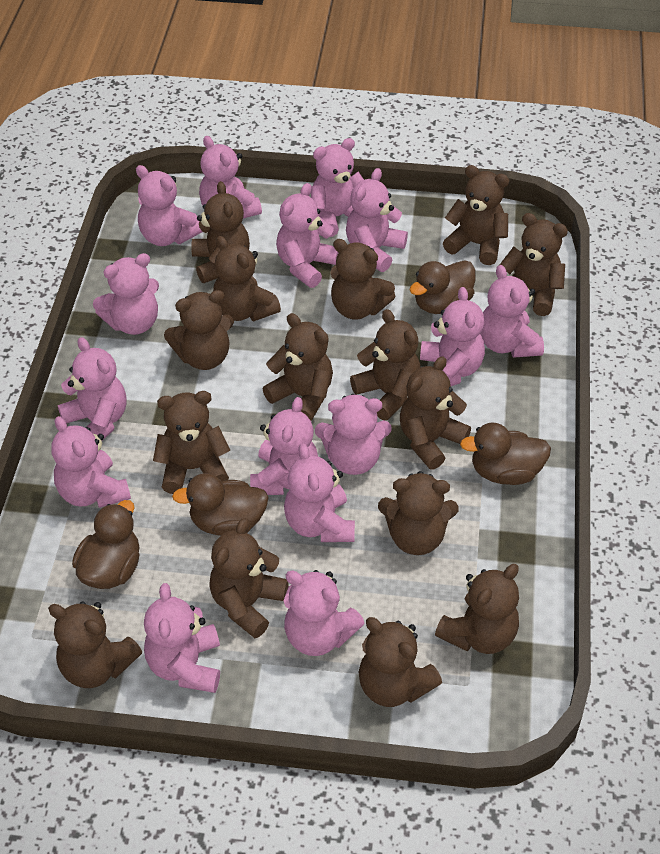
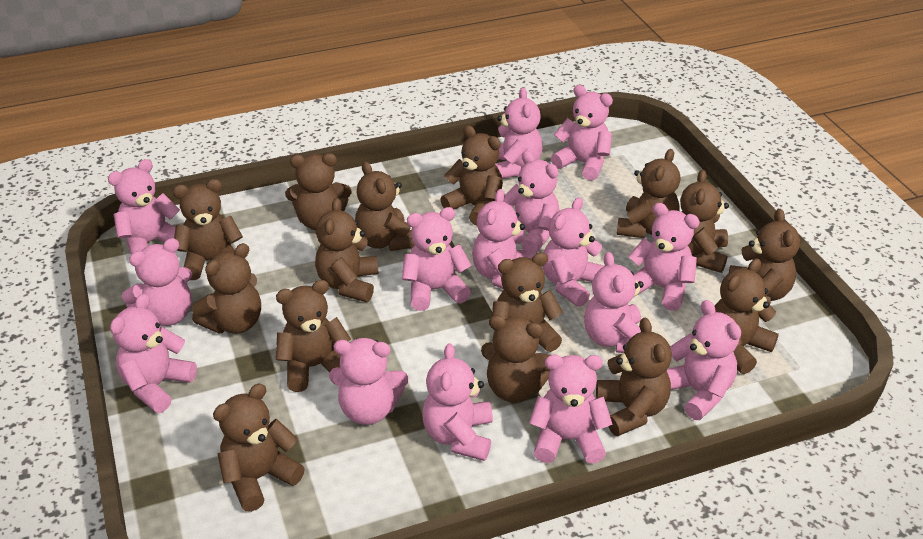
brown duck: [72,500,140,589] [172,473,269,536] [410,260,476,314] [460,423,551,485] = 4 -> none = 0

